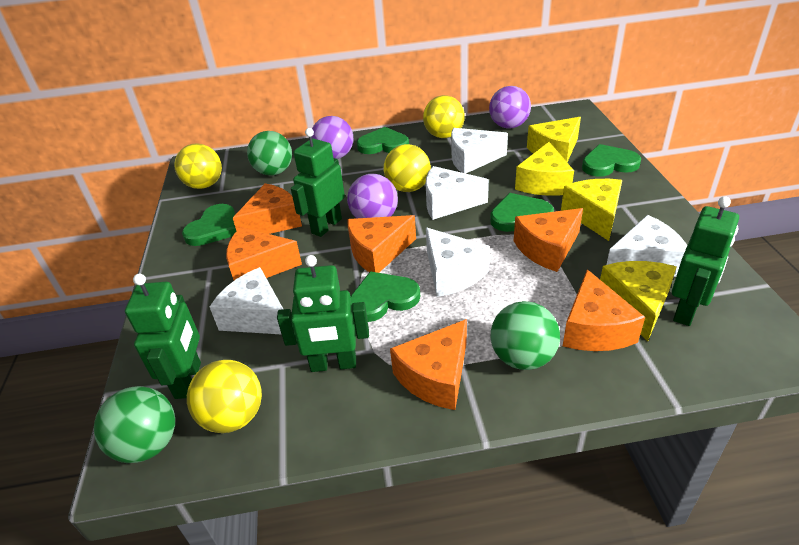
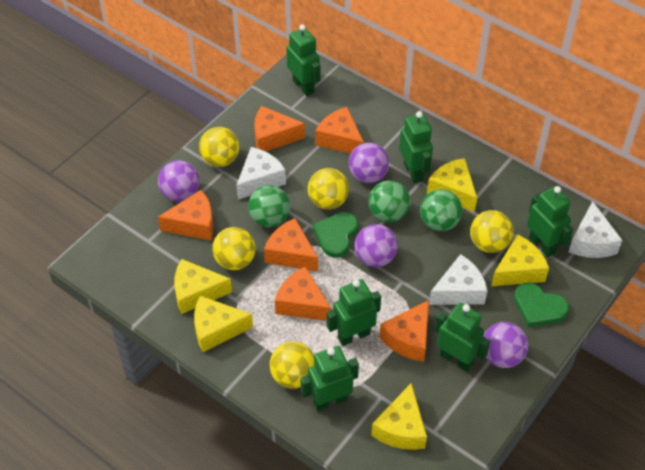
green heart: [182,204,236,246] [351,271,420,322] [357,127,409,154] [490,193,554,232] [582,144,642,177] = 5 -> [312,212,358,258] [514,283,569,327] = 2
green robot: [125,274,201,399] [277,255,369,372] [291,128,345,237] [672,196,739,326] = 4 -> [286,25,320,96] [300,346,359,411] [327,279,381,346] [399,111,433,183] [435,303,490,372] [527,186,573,257] = 6
purple ball: [312,116,353,159] [347,174,398,218] [489,86,531,129] = 3 -> [158,160,200,202] [349,143,389,183] [355,224,398,267] [483,322,528,368] = 4
white cheese: [210,267,283,335] [426,166,489,220] [426,228,490,297] [451,128,508,174] [607,215,687,277] = 5 -> [236,147,286,200] [429,254,487,305] [569,201,622,258] = 3
yellow ball: [174,144,222,189] [187,360,262,433] [384,144,431,192] [423,95,465,138] = 4 -> [199,127,239,167] [212,227,256,270] [270,342,314,389] [308,168,349,209] [470,210,514,253] = 5
yellow cheese: [515,142,574,196] [527,117,581,162] [561,179,622,241] [600,261,676,342] = 4 -> [174,259,232,314] [194,296,253,352] [371,383,427,450] [427,158,477,212] [491,234,549,286] = 5

